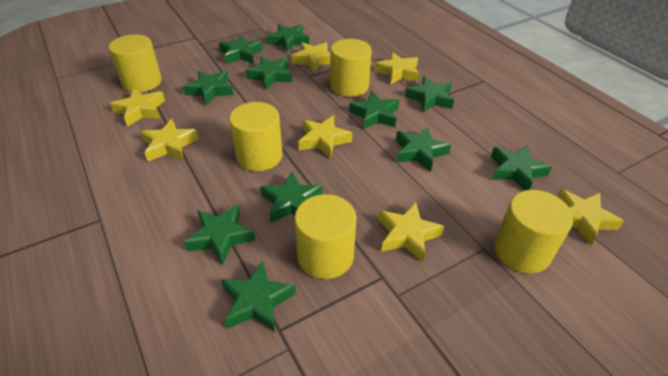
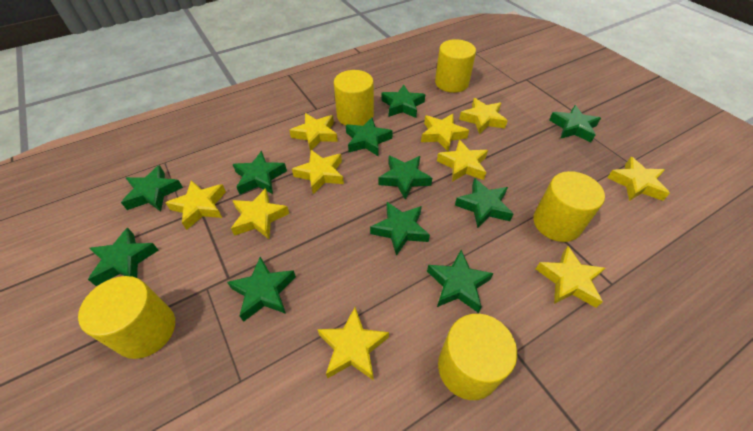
yellow star: [110,88,165,127] [141,119,199,161] [291,42,331,73] [299,115,352,159] [375,52,419,84] [378,202,445,262] [557,189,624,245] = 7 -> [165,180,226,230] [231,188,289,239] [289,113,338,152] [292,150,344,194] [317,307,389,380] [421,114,469,151] [437,140,488,182] [459,98,508,135] [536,246,605,308] [607,157,670,201] = 10

